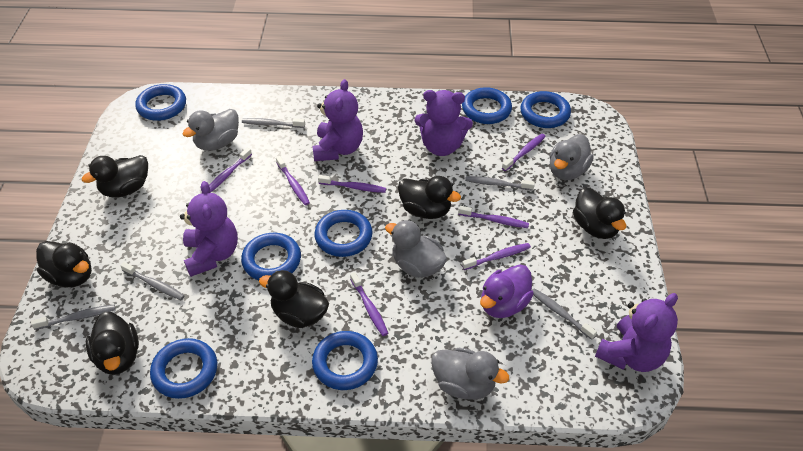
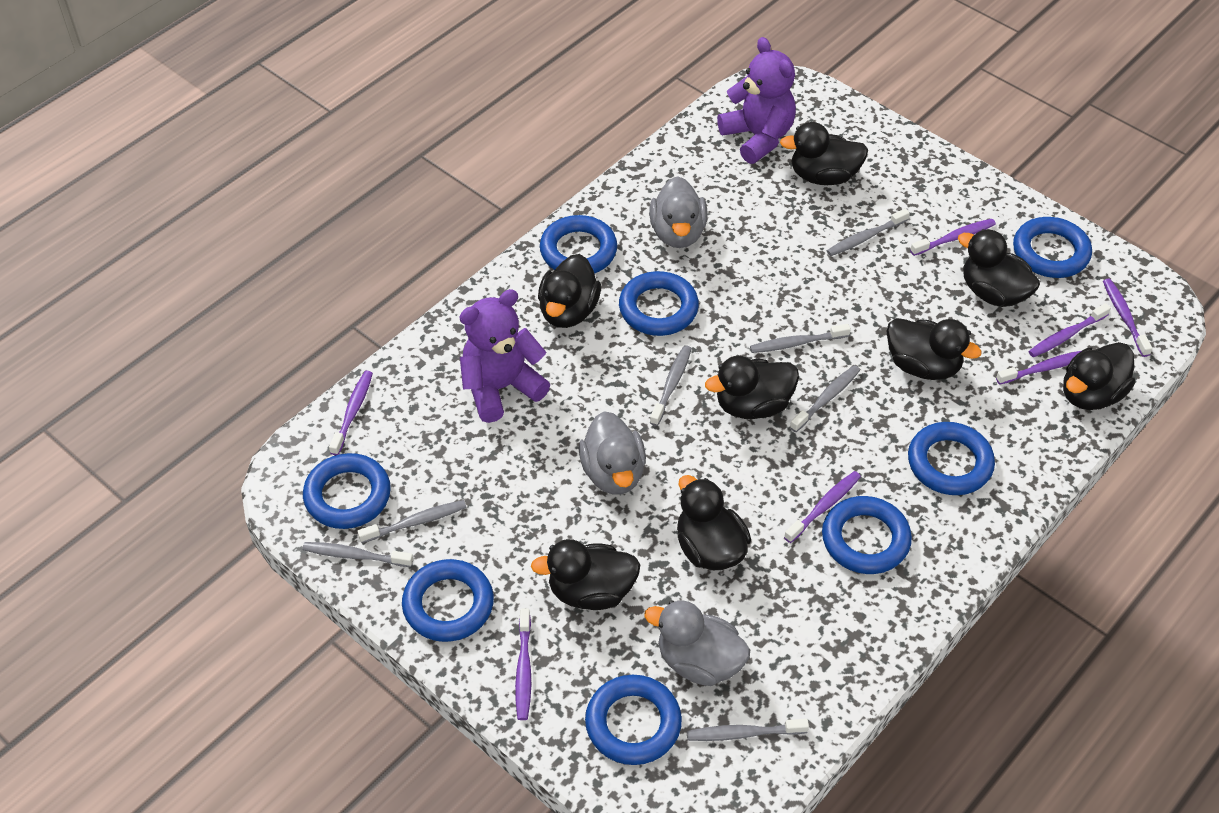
black duck: [36,241,92,287] [82,155,148,198] [86,312,139,375] [259,270,329,328] [398,176,461,219] [573,187,626,239] = 6 -> [531,539,640,610] [538,254,601,328] [677,475,751,570] [705,356,799,419] [780,122,868,185] [886,318,982,380] [958,229,1040,307] [1063,342,1135,410] = 8
blue ring: [135,84,186,121] [150,338,217,399] [241,233,301,280] [312,331,378,390] [315,210,373,257] [462,87,512,124] [520,91,571,128] = 7 -> [303,453,391,529] [402,559,494,642] [540,215,617,274] [585,675,682,765] [619,271,699,336] [822,496,912,574] [908,422,995,495] [1013,217,1092,278] = 8
grey duck: [182,109,239,151] [385,220,447,278] [431,348,509,400] [550,134,594,180] = 4 -> [579,411,646,494] [644,600,750,686] [649,176,708,248] = 3
grey toothbrush: [31,305,115,330] [120,262,185,300] [242,118,305,128] [465,176,535,191] [531,288,597,340] = 5 -> [302,542,413,567] [357,500,467,543] [650,345,692,426] [686,719,809,741] [750,324,851,353] [790,365,860,432] [827,208,910,256] = 7
purple duck: [480,264,534,318] = 1 -> none = 0
purple teddy bear: [180,181,238,277] [313,79,363,161] [415,90,473,156] [595,293,678,372] = 4 -> [459,289,550,423] [717,37,796,164] = 2

